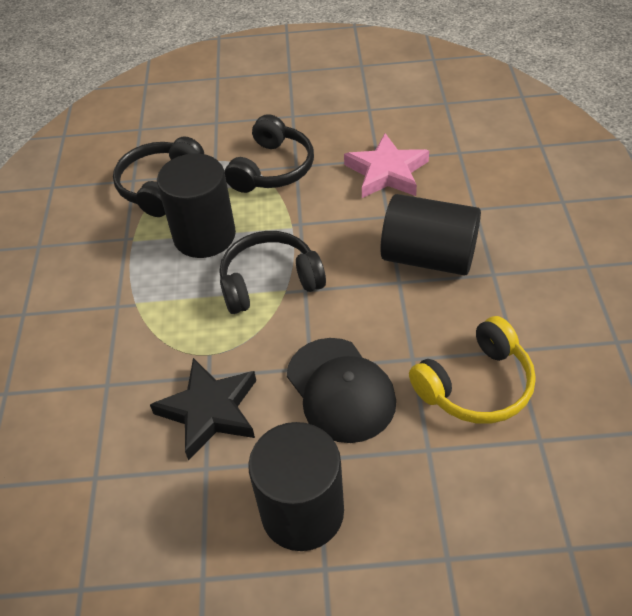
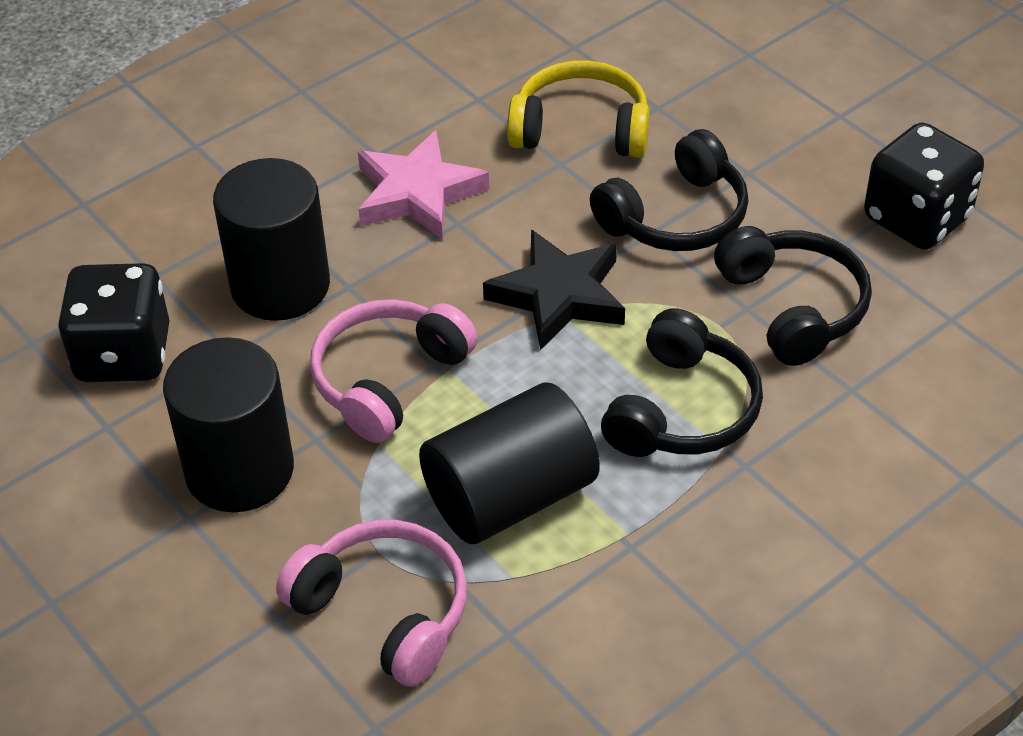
black cap: [287,338,396,443] = 1 -> none = 0
black dice: none = 0 -> [58,263,169,382] [864,123,984,250] = 2
pink headphones: none = 0 -> [276,520,467,687] [310,299,478,443] = 2

